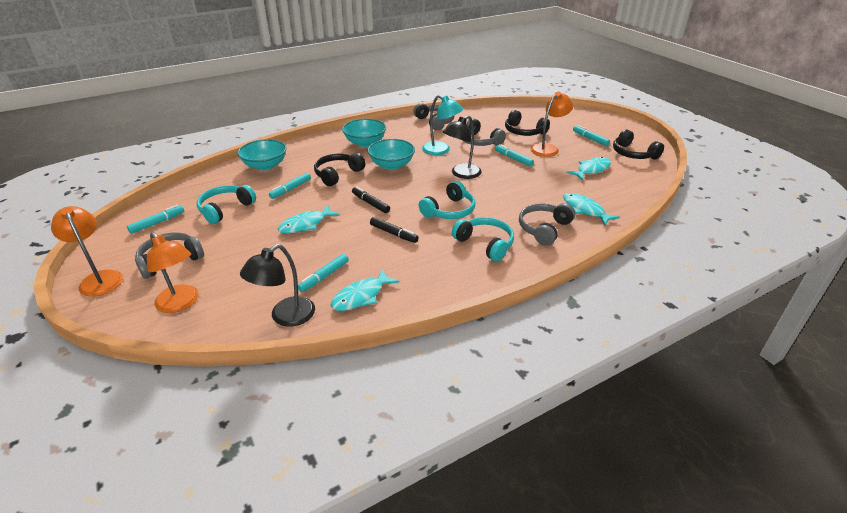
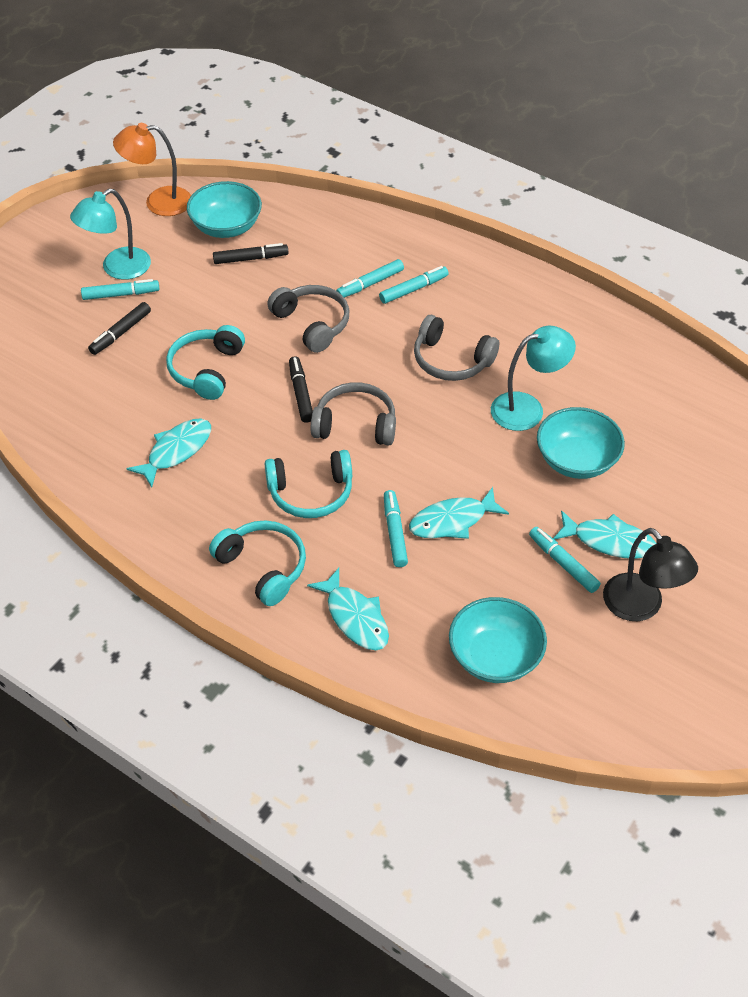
black headphones: [314,153,366,186] [505,110,550,136] [613,129,664,160] = 3 -> none = 0
black lamp: [240,244,315,327] [443,115,482,179] = 2 -> [603,528,698,621] = 1
black marker: [352,186,390,213] [370,217,419,243] = 2 -> [88,302,151,355] [213,243,289,264] [289,356,313,423] = 3
grey headphones: [135,232,204,279] [413,103,455,131] [462,118,506,146] [519,203,576,246] = 4 -> [267,285,349,353] [310,382,396,445] [414,315,499,381] = 3
orange lamp: [51,206,123,297] [147,232,199,313] [530,92,573,157] = 3 -> [113,123,191,216] = 1
turquoise lamp: [422,95,463,155] = 1 -> [70,189,151,280] [491,326,576,431] = 2

